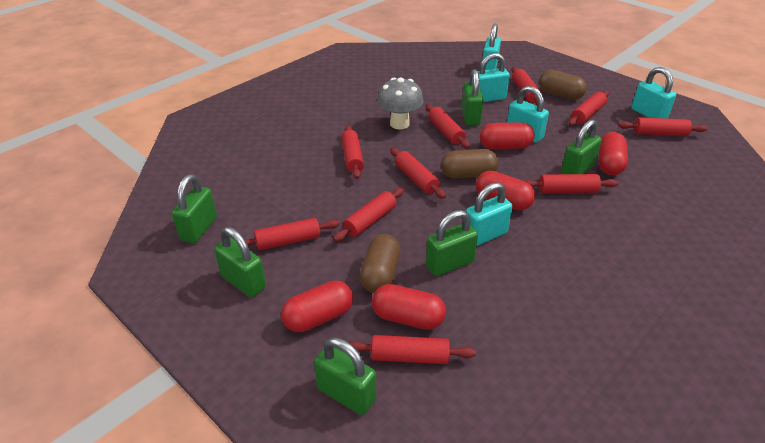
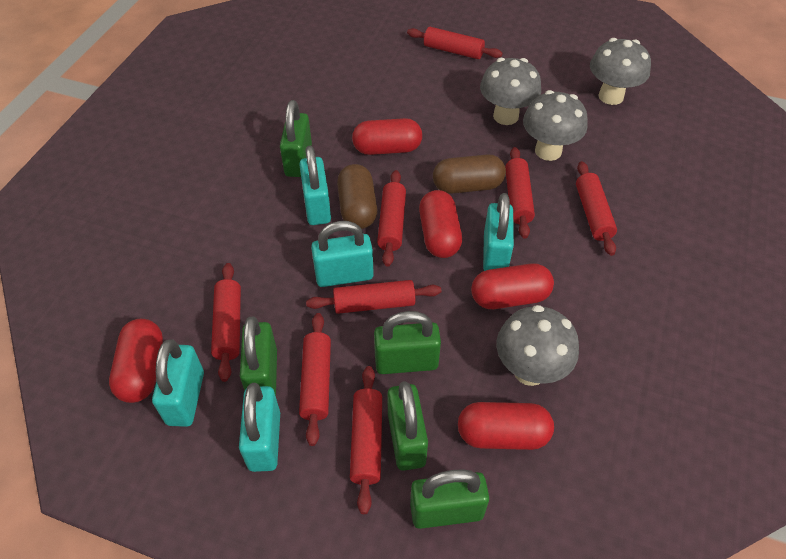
brown capsule: [360,234,401,293] [441,149,499,179] [539,70,587,100] = 3 -> [337,164,377,229] [433,154,506,194] = 2
green padlock: [172,174,217,243] [214,227,266,298] [314,338,376,415] [426,210,478,276] [461,69,484,126] [561,119,602,174] = 6 -> [240,317,277,396] [280,100,312,177] [374,311,441,374] [387,381,428,471] [410,469,489,529] = 5
grey mushroom: [377,77,423,129] = 1 -> [480,58,541,125] [496,305,579,386] [523,90,588,161] [590,38,651,105] = 4
red rolling pin: [245,218,340,250] [333,188,404,242] [341,125,364,179] [348,335,476,364] [390,148,446,199] [426,104,470,149] [511,67,542,105] [525,174,618,193] [568,91,609,126] [618,117,707,136] = 10 -> [211,263,241,382] [299,313,331,446] [306,280,442,314] [350,366,382,514] [377,170,406,267] [407,27,503,59] [505,147,535,239] [576,161,617,256] = 8

